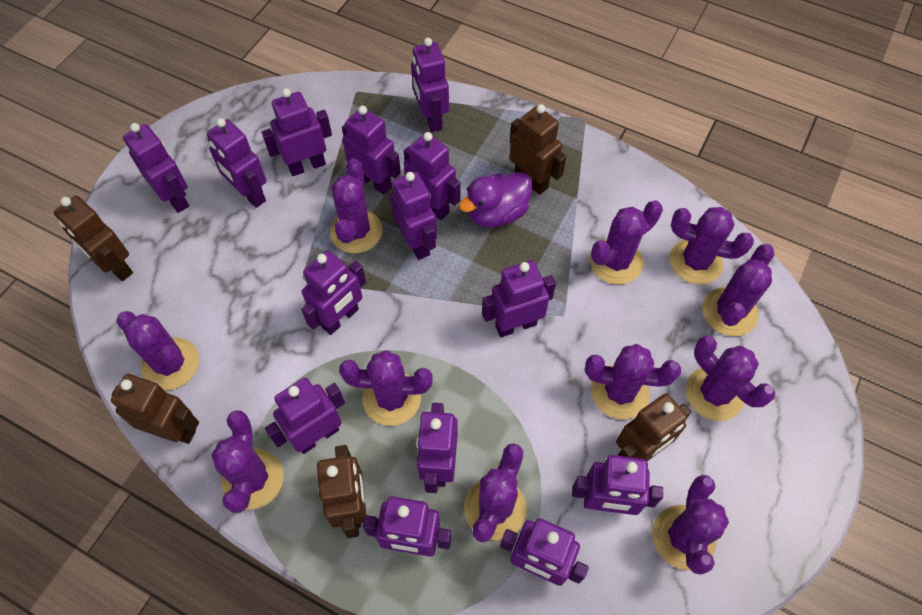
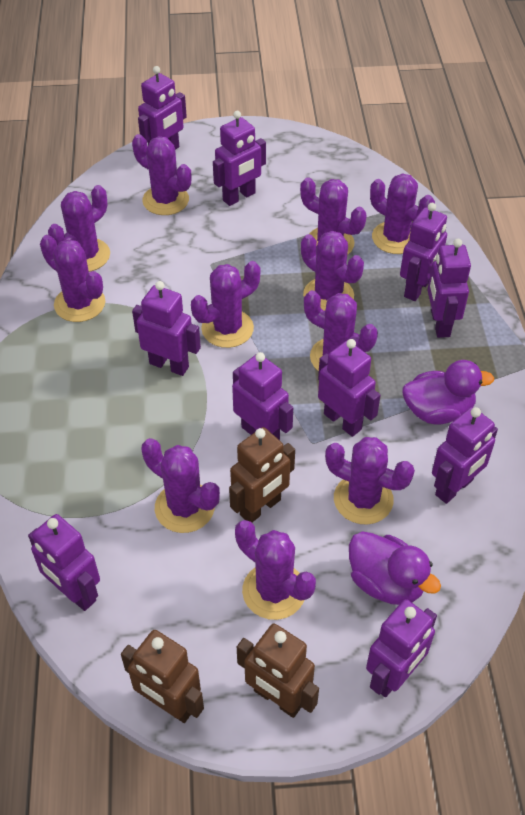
brown robot: [54,196,133,281] [111,374,199,444] [317,445,366,538] [509,104,566,195] [616,393,691,461] = 5 -> [121,630,204,723] [229,427,295,522] [237,624,319,718] = 3
purple duck: [459,172,532,227] = 1 -> [349,531,441,605] [402,360,494,425] = 2
purple robot: [123,123,189,213] [207,118,267,208] [262,88,332,176] [265,378,345,454] [301,250,366,335] [342,106,401,195] [363,496,451,557] [390,172,437,260] [404,132,460,220] [411,38,449,132] [416,403,458,493] [482,260,556,337] [500,518,589,586] [572,455,663,515] = 14 -> [28,514,100,611] [132,281,201,376] [138,66,187,150] [213,111,266,206] [232,352,293,440] [318,339,381,437] [366,599,437,697] [400,203,447,301] [427,239,471,338] [432,407,498,504] = 10

